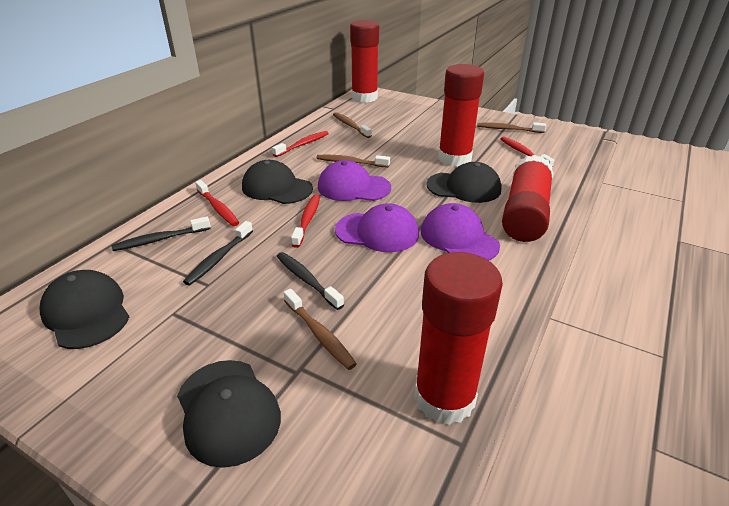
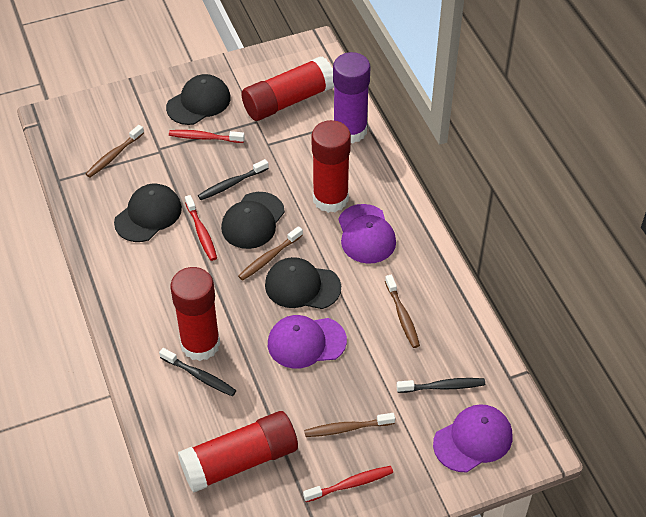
purple glue stick: none = 0 -> [333,52,370,143] = 1
red toothbrush: [195,180,239,226] [272,131,329,157] [291,194,320,248] [500,136,554,168] = 4 -> [169,130,245,143] [185,195,217,261] [303,466,393,502] = 3

